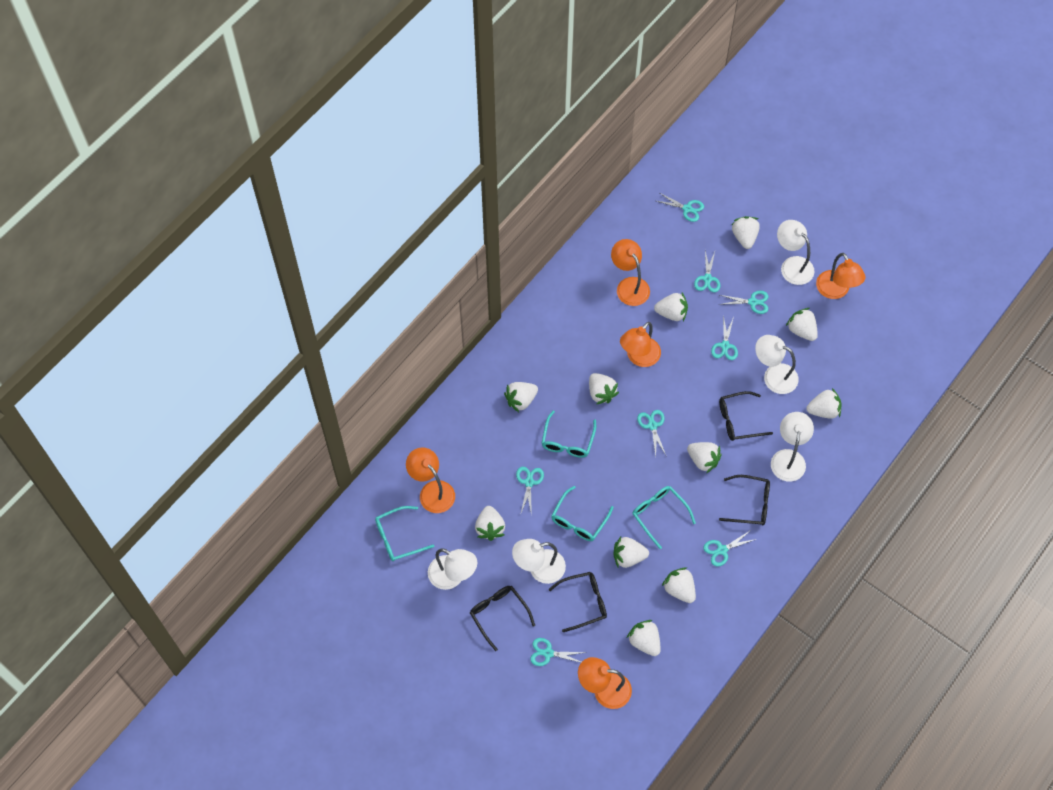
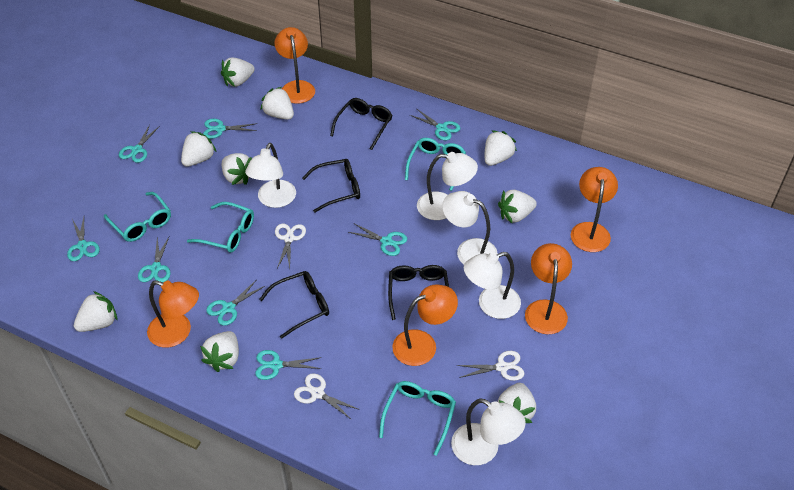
white scissors: none = 0 -> [275,224,306,268] [294,373,360,420] [457,351,524,381] = 3
white strawberry: [475,506,505,541] [504,382,538,412] [589,373,619,405] [613,537,649,568] [627,620,661,656] [654,293,688,321] [662,567,696,603] [687,442,722,473] [732,216,760,249] [786,308,818,341] [807,388,841,419] = 11 -> [74,291,117,332] [181,131,216,167] [200,331,239,372] [221,57,255,87] [222,153,252,185] [261,87,294,120] [485,130,517,166] [497,383,536,423] [498,190,537,223] = 9

